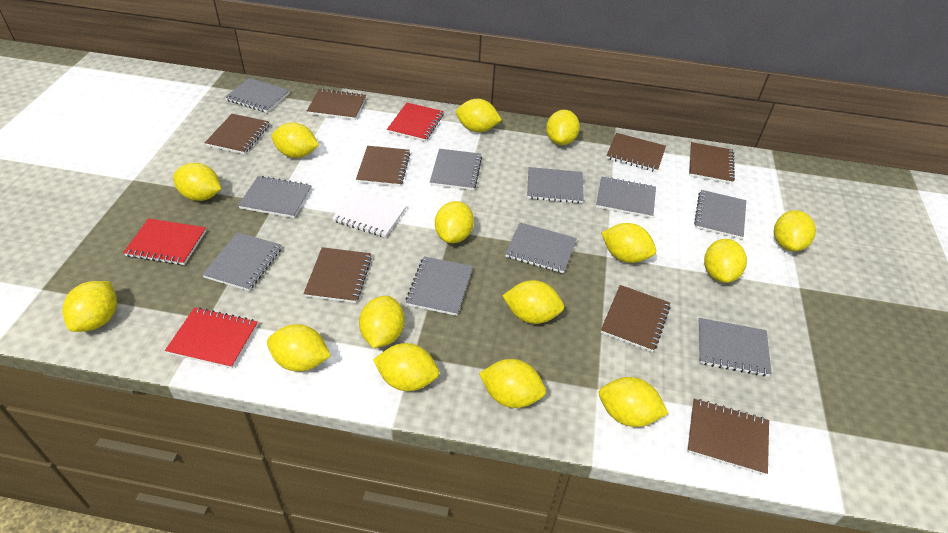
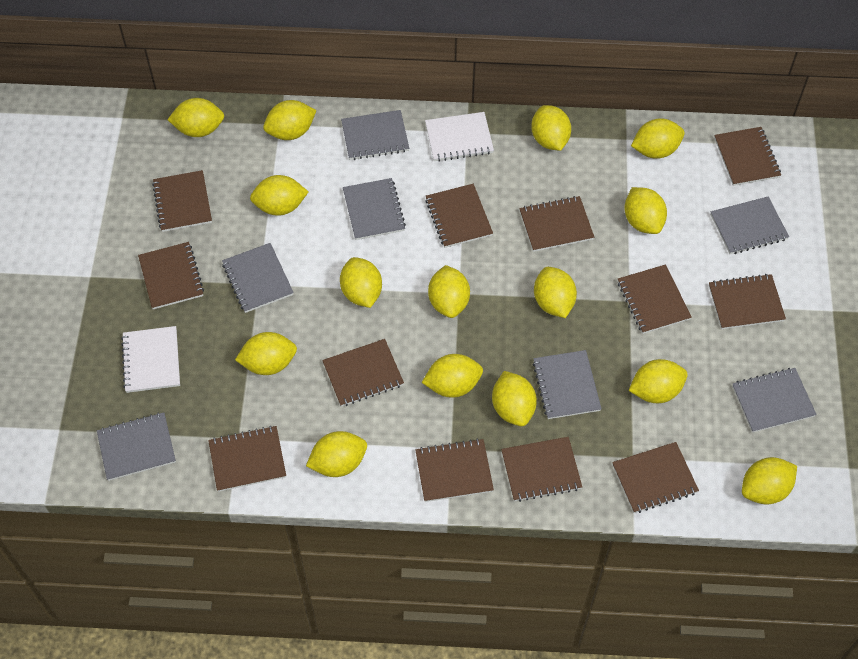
brown notebook: [205,114,269,154] [304,247,372,303] [307,89,366,120] [356,146,410,186] [601,285,671,352] [606,133,666,172] [687,399,769,475] [689,142,735,184] = 8 -> [138,242,204,309] [152,170,212,232] [208,426,286,492] [322,339,404,407] [415,439,494,502] [425,184,493,248] [501,437,582,502] [520,196,594,252] [612,442,699,513] [618,265,692,334] [709,274,786,329] [714,127,781,186] = 12
grey notebook: [202,232,282,291] [225,78,290,113] [238,176,312,218] [406,256,473,316] [430,149,482,190] [505,222,577,274] [527,167,584,203] [596,176,656,218] [694,190,746,239] [698,318,772,377] = 10 -> [97,412,176,481] [222,243,294,313] [341,110,409,160] [343,178,406,240] [533,350,602,419] [710,196,789,254] [732,368,817,433] = 7
red notebook: [123,218,206,265] [165,307,258,369] [387,103,444,141] = 3 -> none = 0
white notebook: [332,190,407,238] = 1 -> [121,326,180,393] [425,112,494,162] = 2

